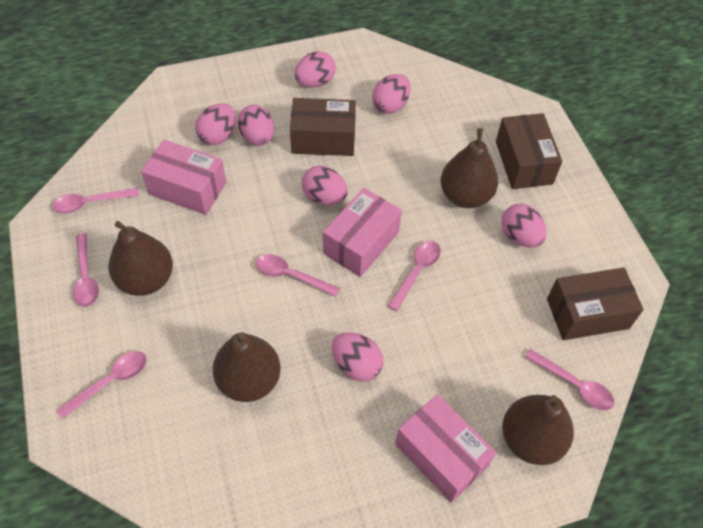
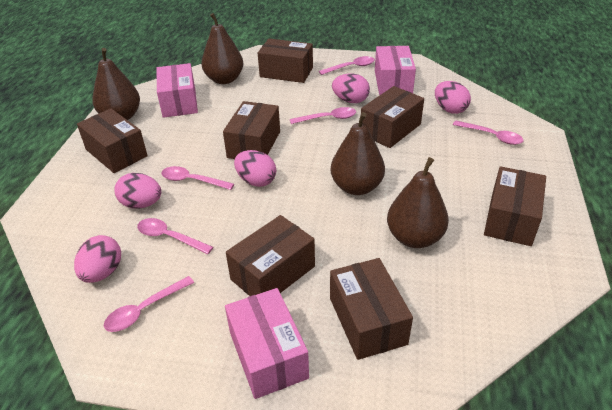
brown box: [290,98,356,156] [496,113,562,189] [547,267,644,340] = 3 -> [77,108,148,173] [223,101,280,159] [226,215,315,296] [258,38,313,83] [330,258,413,360] [361,86,424,148] [484,166,546,246] = 7
pink egg: [195,103,236,145] [237,105,274,146] [294,51,336,87] [301,166,348,205] [331,332,384,382] [372,74,411,114] [501,203,547,248] = 7 -> [74,235,121,283] [114,173,161,209] [234,150,276,187] [332,73,370,103] [435,81,471,114] = 5

